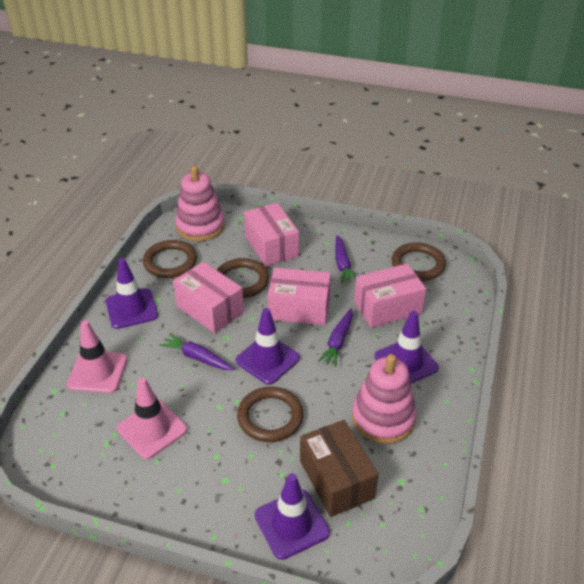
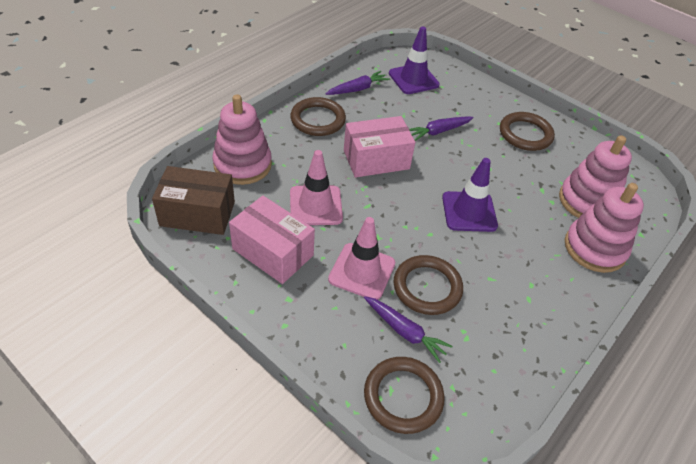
pink box: [173,261,244,333] [244,203,299,267] [268,267,331,325] [354,263,426,328] = 4 -> [229,196,315,284] [344,116,415,178] = 2
pink stacking toy: [175,166,225,241] [352,354,416,444] = 2 -> [212,94,272,185] [559,135,632,218] [565,183,644,273] = 3
purple traffic cone: [105,258,158,329] [236,308,300,385] [255,473,330,560] [375,311,439,383] = 4 -> [389,26,440,94] [442,158,498,232] = 2

